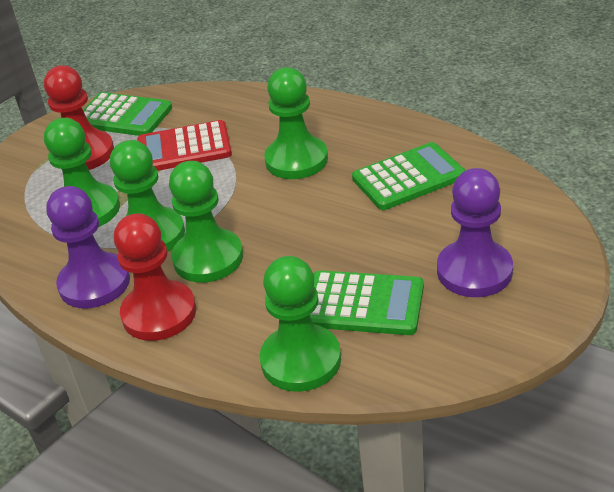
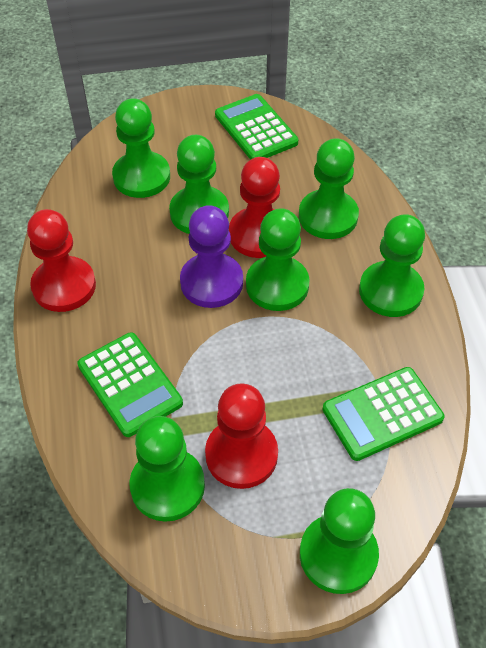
green pawn: [44,118,120,227] [110,140,185,252] [169,161,243,283] [260,256,341,392] [264,67,328,179] = 5 -> [112,99,170,198] [130,416,205,522] [169,135,229,234] [246,208,309,311] [299,138,359,239] [300,488,379,594] [359,214,425,317] = 7
purple pawn: [46,186,130,308] [437,168,513,297] = 2 -> [180,205,243,308] = 1
red calculator: [137,120,232,171] = 1 -> none = 0
red pawn: [44,65,114,170] [114,213,196,341] = 2 -> [27,209,96,312] [205,383,278,489] [229,157,280,258] = 3

